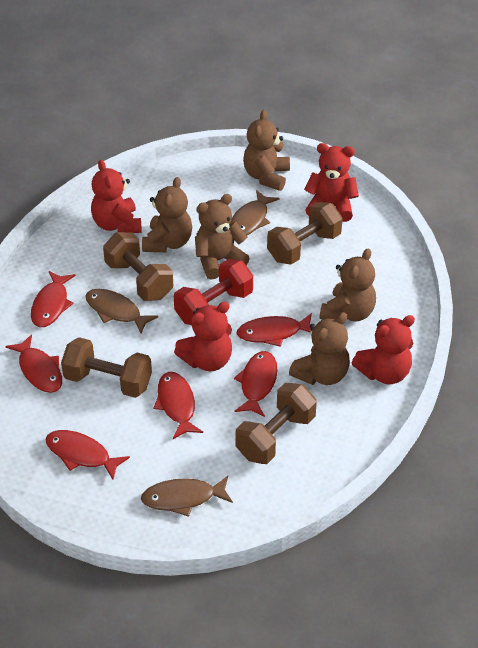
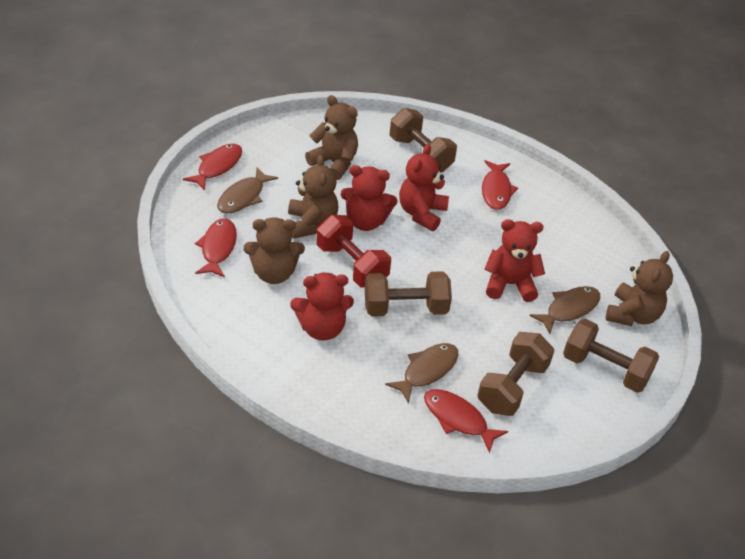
brown teddy bear: [142,177,192,252] [195,194,250,280] [243,110,290,191] [289,312,350,385] [320,249,376,322] = 5 -> [244,217,305,284] [288,155,338,238] [305,95,358,180] [606,251,673,326] = 4
red fish: [5,334,62,393] [31,271,76,327] [45,430,130,479] [154,372,203,439] [234,351,277,417] [236,313,312,347] = 6 -> [183,144,242,191] [195,218,237,278] [424,389,508,453] [482,160,518,210] = 4

